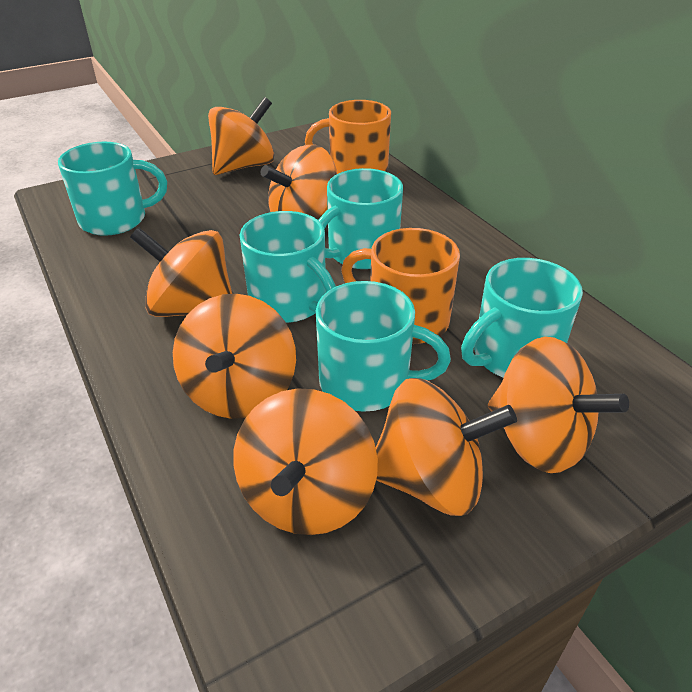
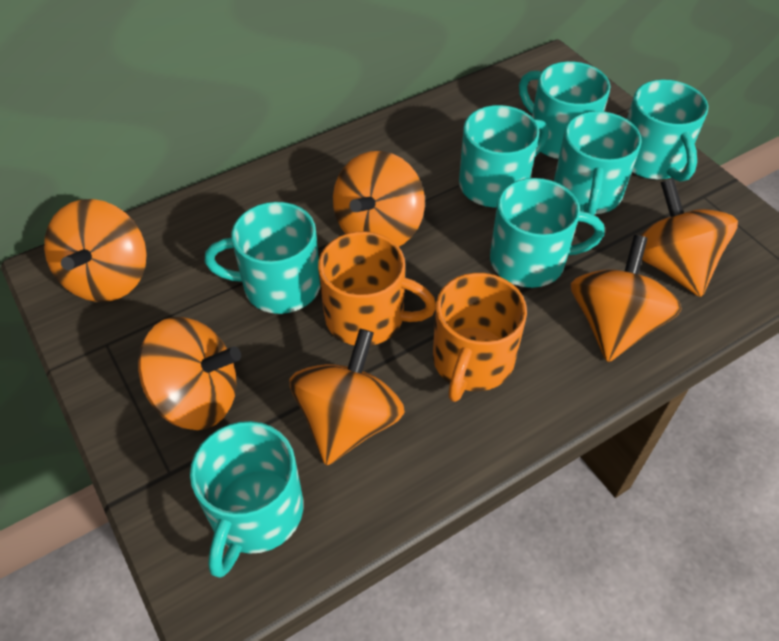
orange spinning top: [130,227,232,317] [173,294,296,419] [208,97,274,175] [233,388,378,535] [261,145,337,220] [376,378,517,516] [488,337,629,473] = 7 -> [44,199,147,302] [138,317,241,430] [290,329,405,465] [333,151,425,247] [571,235,682,362] [640,178,738,297] = 6
turquoise mug: [58,142,167,236] [240,211,336,323] [316,281,451,412] [318,168,403,269] [461,258,583,378] = 5 -> [190,421,303,578] [204,202,320,314] [459,105,549,207] [490,178,605,288] [519,61,610,159] [554,111,642,215] [627,80,708,182] = 7

